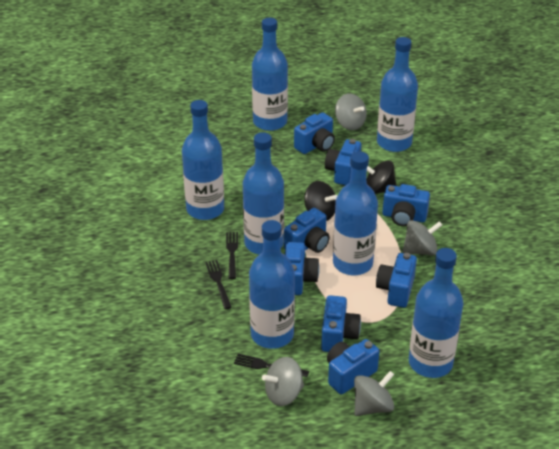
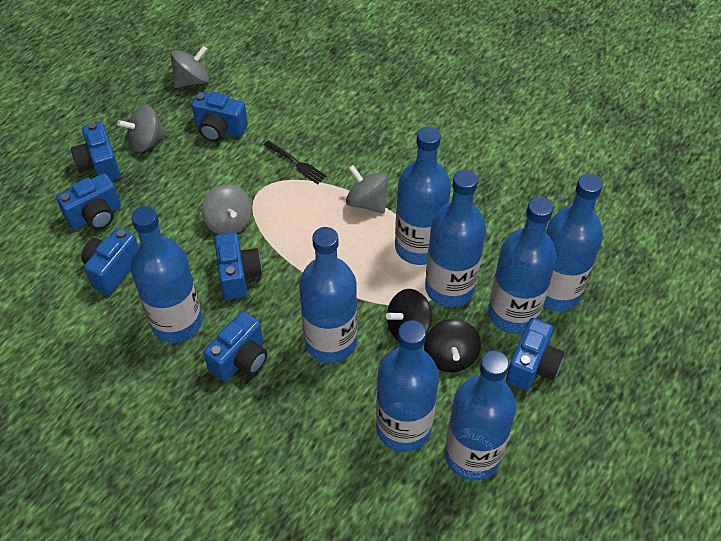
black fork: [205,260,232,309] [226,232,238,279] [234,354,309,377] = 3 -> [263,140,327,184] = 1
blue bottle: [182,100,224,220] [243,132,284,255] [249,220,295,349] [252,18,288,131] [333,151,378,275] [377,37,418,152] [409,248,463,378] = 7 -> [130,206,202,343] [299,227,357,363] [376,320,439,452] [395,126,451,265] [425,169,486,307] [445,350,516,480] [488,197,557,334] [543,174,603,311] = 8
blue camera: [284,208,330,253] [285,242,320,295] [294,112,335,154] [321,295,361,352] [325,139,362,185] [327,339,379,395] [376,253,417,308] [382,184,430,227] = 8 -> [56,173,121,230] [71,122,120,180] [81,228,138,295] [192,92,248,142] [204,311,267,381] [214,232,262,300] [506,318,565,390] = 7

